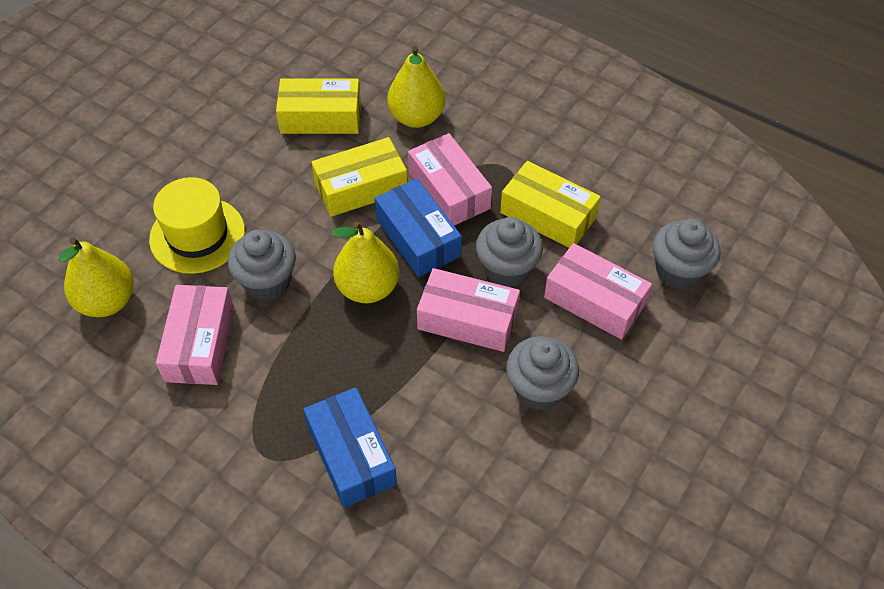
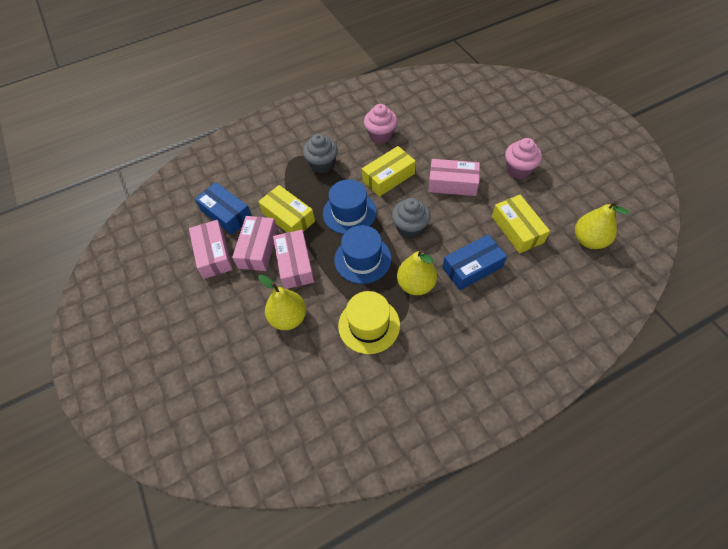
blue hat: none = 0 -> [323,179,377,234] [334,225,392,284] = 2
grey cupcake: [228,230,296,300] [476,217,543,287] [506,336,579,410] [653,219,721,290] = 4 -> [303,133,338,174] [392,198,431,239] = 2
pink cupcake: none = 0 -> [364,104,397,144] [505,138,542,179] = 2

